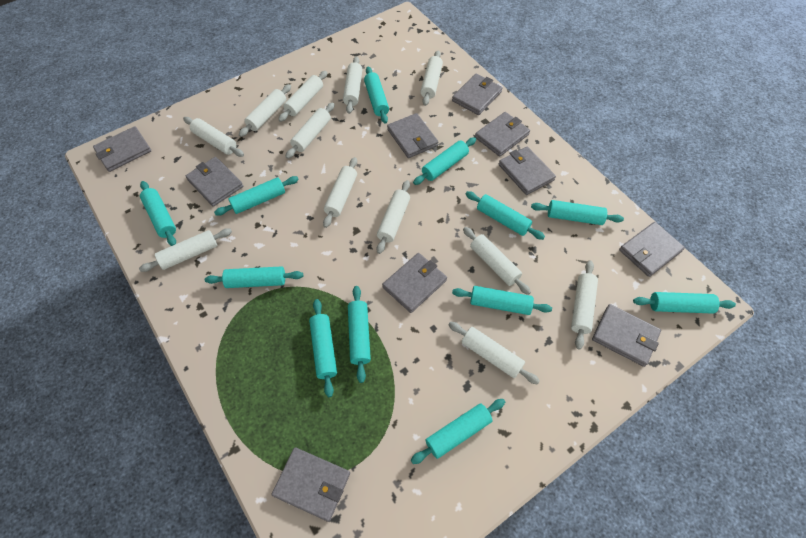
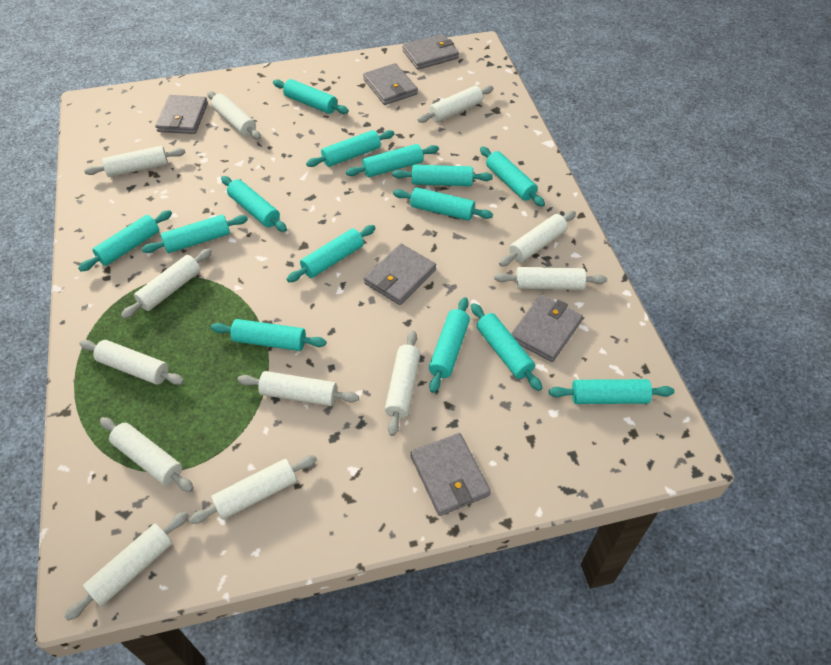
grey wallet: [93,126,151,172] [186,157,243,207] [271,447,350,522] [382,253,447,313] [387,113,438,158] [452,74,503,115] [475,112,530,157] [499,146,556,195] [592,304,661,367] [619,222,685,277] = 10 -> [155,95,208,134] [363,63,418,105] [364,244,436,305] [402,34,459,70] [411,433,491,516] [511,295,583,362] = 6
turquoise rolling pin: [140,181,176,246] [205,266,303,288] [214,176,299,216] [309,299,337,397] [348,286,371,383] [364,67,389,124] [411,399,505,464] [413,137,476,185] [452,286,552,315] [466,191,545,240] [531,200,624,225] [633,292,736,314] = 12 -> [78,210,172,272] [142,215,248,253] [211,319,327,351] [221,176,287,232] [273,79,349,114] [287,225,376,282] [306,130,395,167] [346,144,439,177] [392,165,493,186] [393,187,493,221] [429,297,470,393] [471,303,542,391] [480,146,545,207] [549,379,675,404] = 14

